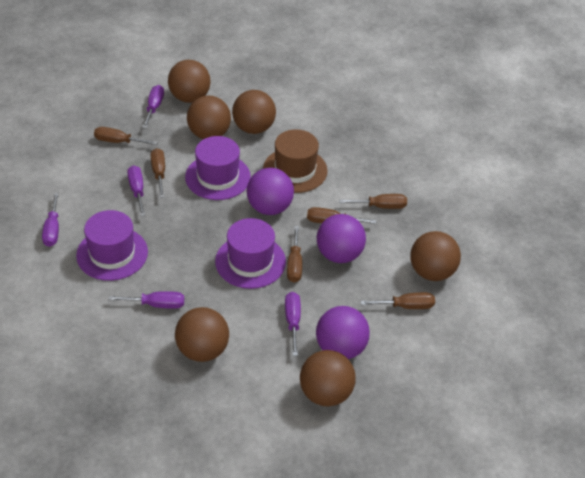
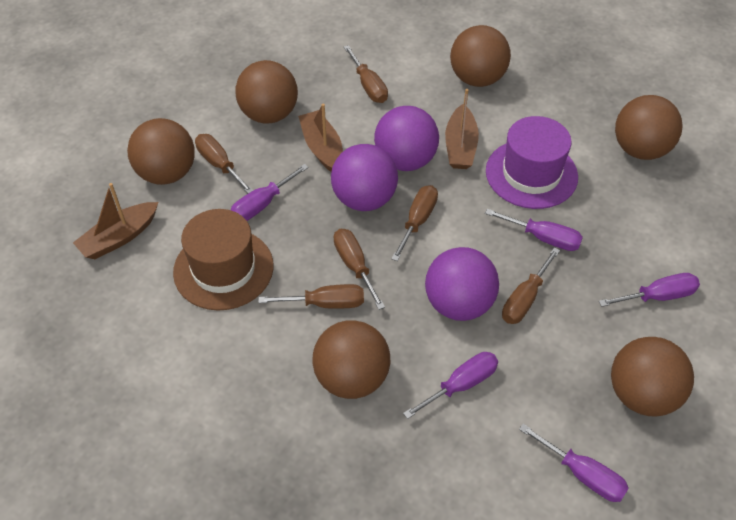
brown boat: none = 0 -> [73,183,158,259] [298,104,343,172] [445,89,479,169] = 3
purple hat: [76,210,148,281] [185,136,251,200] [215,218,286,289] = 3 -> [486,116,578,209] = 1

